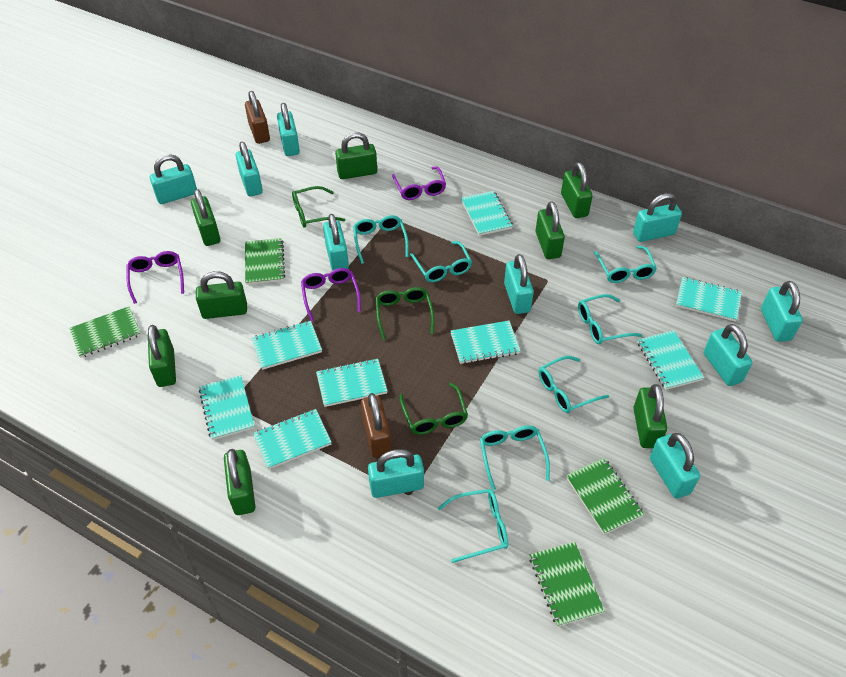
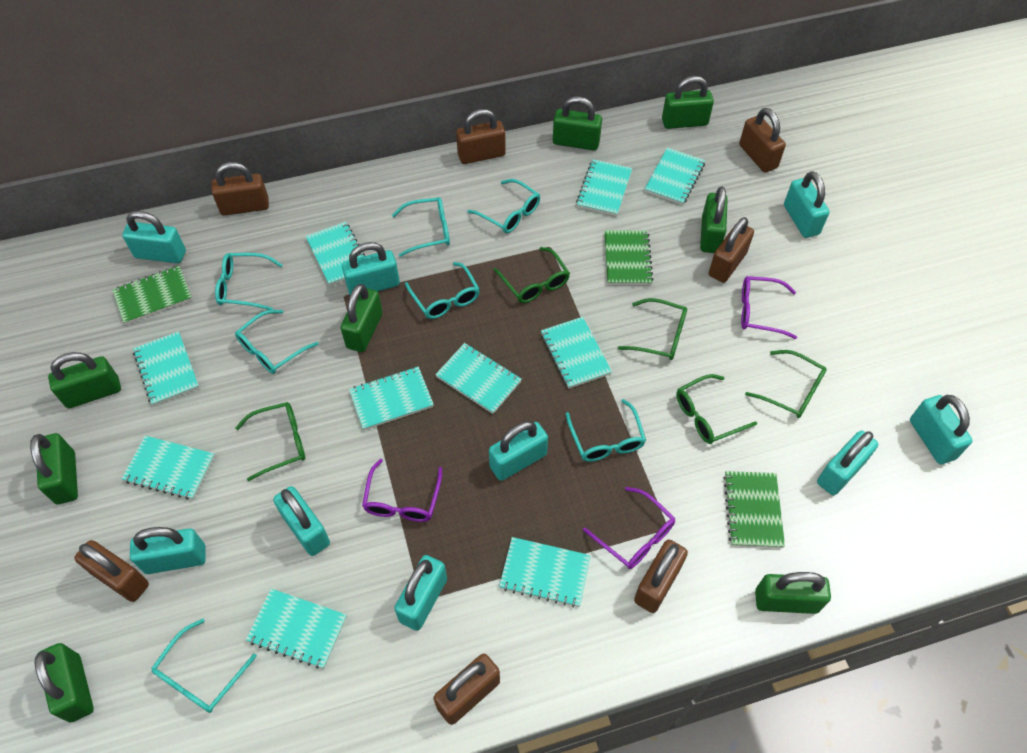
brown padlock: [245,91,270,144] [361,393,392,458] = 2 -> [74,540,149,602] [211,162,269,216] [434,654,500,725] [456,109,506,164] [634,539,688,613] [709,217,754,283] [739,108,786,173] = 7
green glasses: [292,186,345,228] [375,287,434,340] [400,383,468,435] = 3 -> [235,402,305,481] [494,247,570,303] [618,298,687,360] [676,374,757,444] [745,350,827,418] = 5
green notebook: [69,306,141,358] [245,238,285,285] [530,542,605,627] [566,458,644,534] = 4 -> [112,266,192,325] [604,230,654,285] [723,471,785,548] = 3
turquoise notebook: [199,375,255,440] [252,321,322,370] [253,409,332,470] [316,359,387,407] [451,321,521,364] [461,191,513,236] [637,330,704,390] [676,277,742,322] = 8 -> [122,436,215,500] [133,331,199,406] [246,589,347,669] [306,222,365,286] [349,367,434,430] [435,343,522,414] [499,537,591,607] [541,317,612,389] [576,159,632,216] [644,148,705,205] = 10
turquoise padlock: [150,154,197,204] [236,142,263,196] [277,103,300,156] [323,214,349,271] [368,449,424,498] [504,254,534,314] [633,193,682,242] [650,433,700,499] [704,324,752,386] [761,281,803,342] = 10 -> [122,211,186,263] [130,527,206,574] [273,486,330,556] [342,242,400,295] [394,555,447,631] [489,421,548,481] [784,171,830,238] [817,431,878,495] [910,395,973,465] = 9

